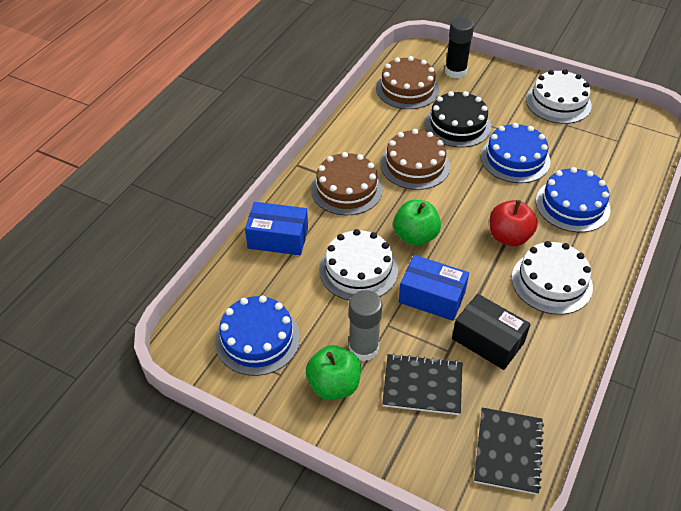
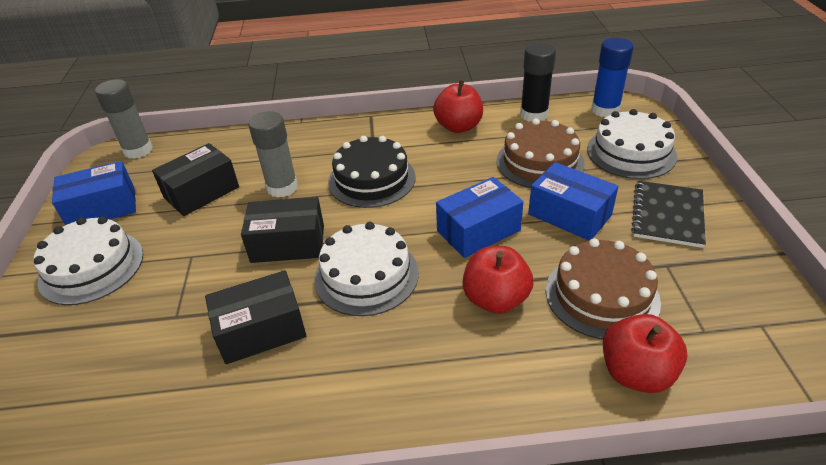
black box: [452,294,531,370] = 1 -> [152,143,239,216] [205,270,306,364] [241,197,324,263] = 3
black notebook: [382,353,462,415] [474,408,544,495] = 2 -> [631,181,706,248] = 1
blue box: [245,202,308,255] [399,255,469,321] = 2 -> [52,161,136,225] [436,177,524,258] [528,162,618,241] = 3
blue cake: [215,296,300,376] [480,123,550,183] [536,167,611,233] = 3 -> none = 0
blue glue stick: none = 0 -> [591,38,634,117] = 1
brown cake: [311,152,383,216] [376,56,439,109] [380,129,450,190] = 3 -> [496,118,585,188] [546,238,661,339] = 2
green apple: [306,345,361,400] [393,200,441,246] = 2 -> none = 0
grey glue stick: [349,290,382,361] = 1 -> [95,79,153,159] [248,111,298,198] = 2
red apple: [490,200,538,246] = 1 -> [433,79,483,133] [462,246,534,314] [603,314,688,393] = 3

